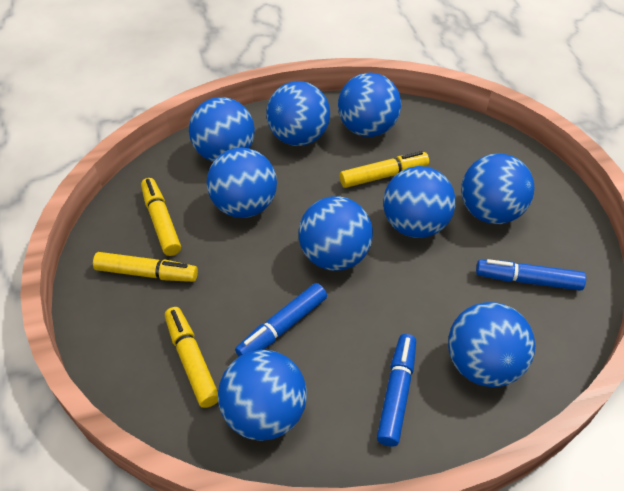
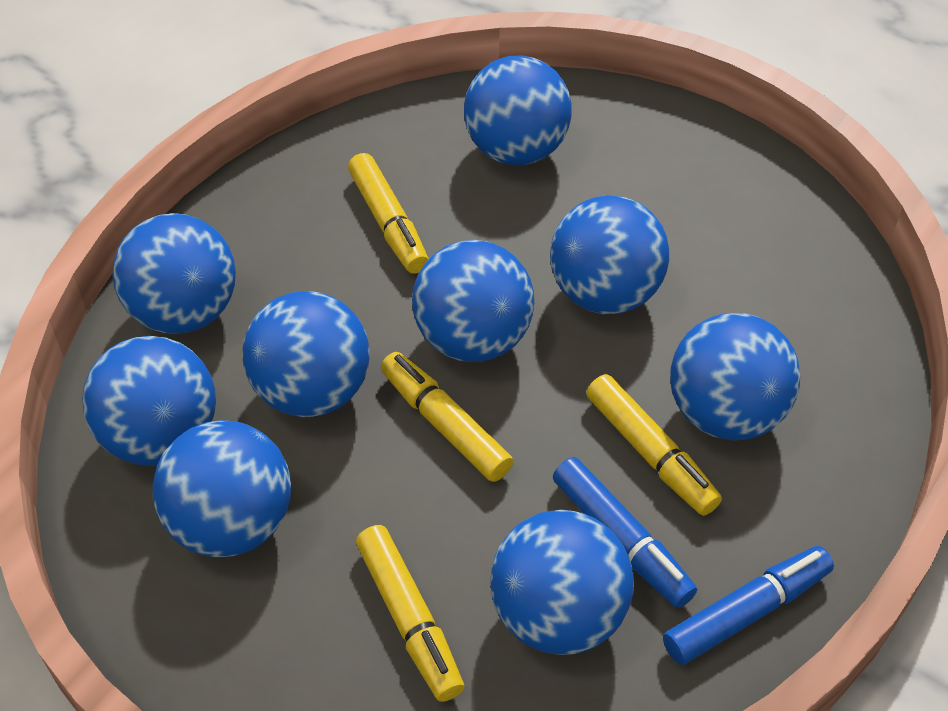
blue marker: [235,283,327,357] [377,334,416,447] [476,259,586,291] = 3 -> [553,457,697,608] [663,546,834,665] = 2

